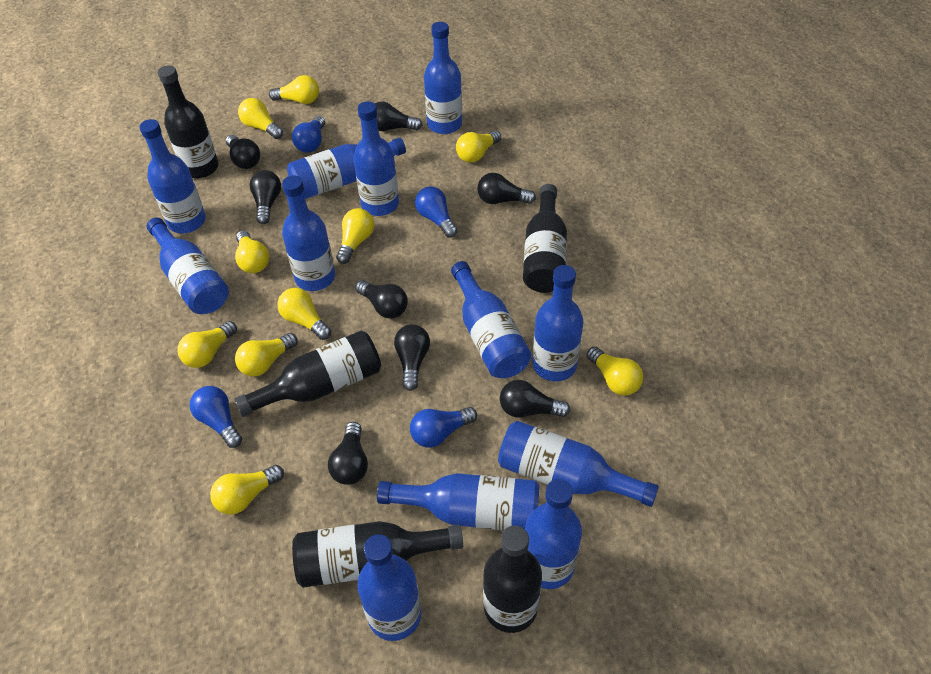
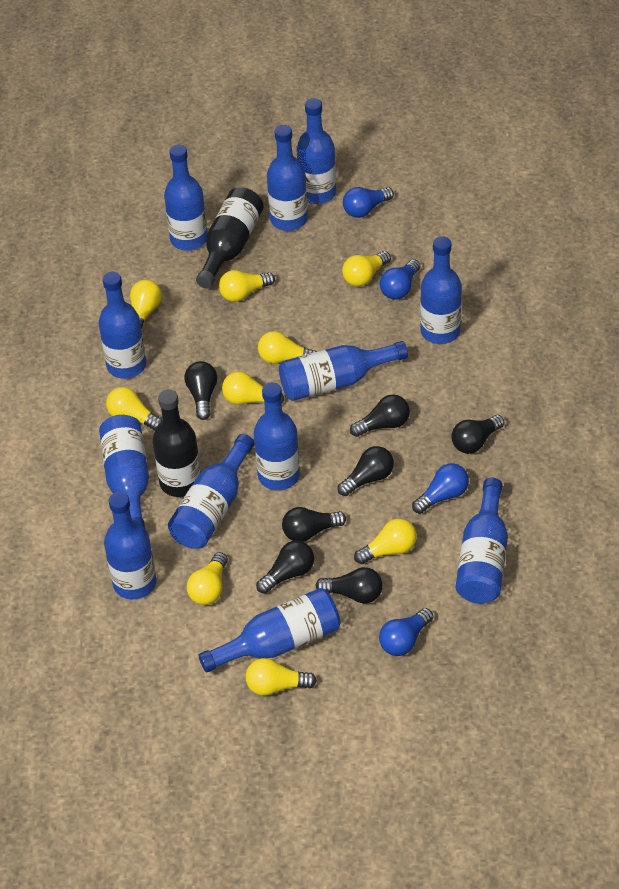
black bottle: [158,65,219,178] [234,331,381,417] [292,521,463,588] [483,526,542,633] [523,184,567,293] = 5 -> [153,389,201,497] [196,187,264,288] = 2
black light bulb: [226,135,260,169] [249,170,281,224] [328,422,368,485] [355,280,408,319] [374,101,422,131] [394,325,430,391] [477,173,536,204] [500,380,570,418] = 8 -> [185,361,217,420] [256,540,314,594] [282,507,346,542] [315,567,383,603] [338,446,394,496] [350,394,410,437] [451,415,504,454] = 7
yellow light bulb: [178,321,237,368] [210,465,284,515] [235,231,269,273] [235,333,298,377] [238,98,283,139] [269,75,319,104] [277,288,331,340] [336,208,374,264] [456,131,501,163] [587,347,643,396] = 10 -> [106,387,162,431] [130,280,162,329] [187,552,228,605] [219,270,275,302] [222,372,284,405] [246,658,317,696] [258,331,317,364] [342,251,391,286] [354,518,417,564] = 9

